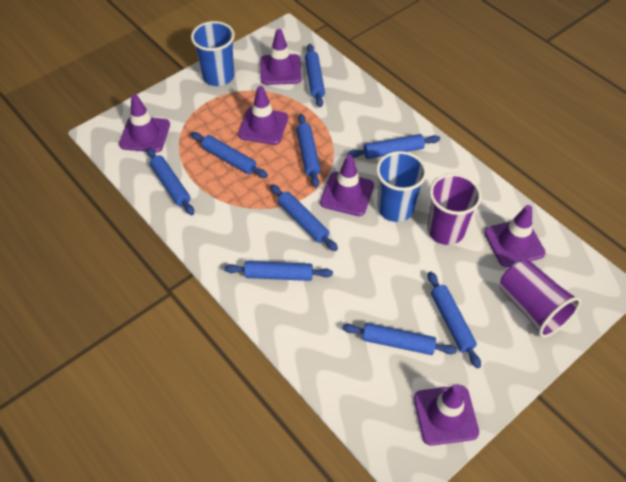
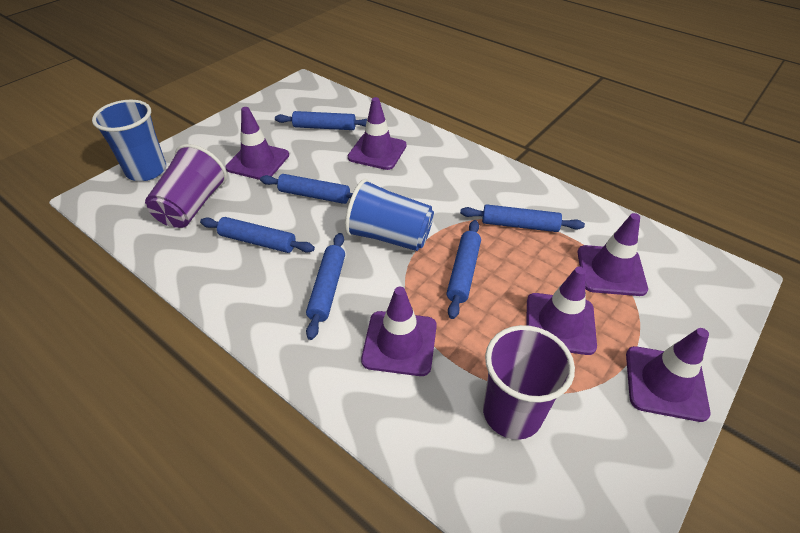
blue rolling pin: [147,148,194,215] [191,132,268,178] [224,261,333,281] [270,184,338,251] [296,114,321,188] [305,44,325,107] [342,323,457,355] [347,134,440,159] [428,272,481,369] = 9 -> [200,217,315,253] [260,174,353,204] [275,111,367,130] [306,233,345,340] [446,220,481,319] [460,204,585,232] = 6

